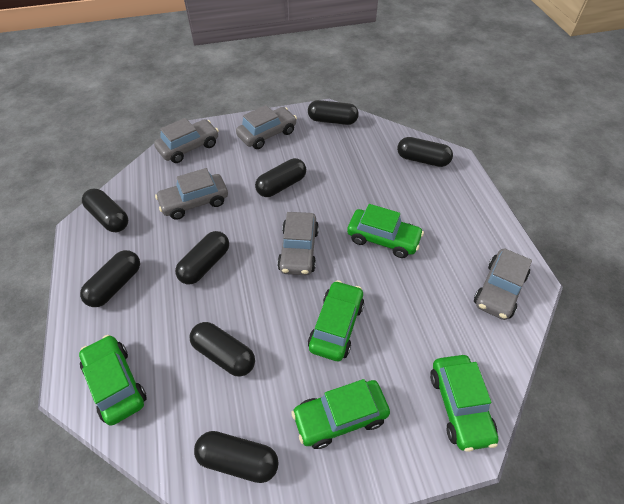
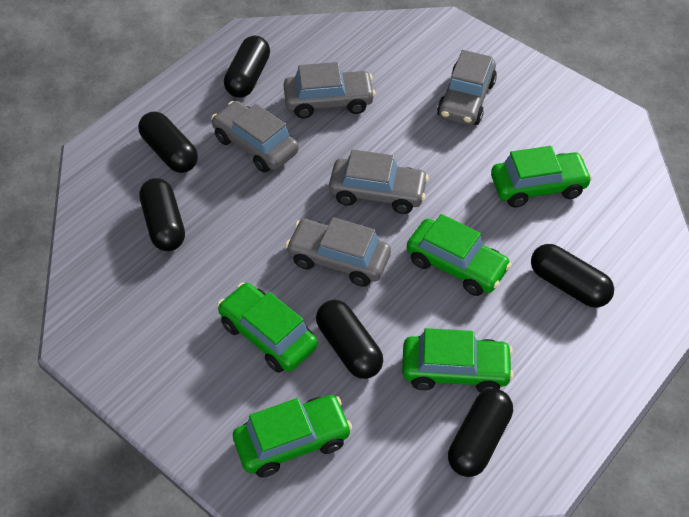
black capsule: [80,250,140,307] [82,188,128,232] [175,231,229,284] [190,322,255,377] [194,431,279,483] [255,158,306,197] [308,100,359,125] [397,137,453,167] = 8 -> [138,111,198,173] [139,178,185,251] [224,35,270,98] [316,300,383,379] [448,388,513,477] [531,244,614,308] = 6

